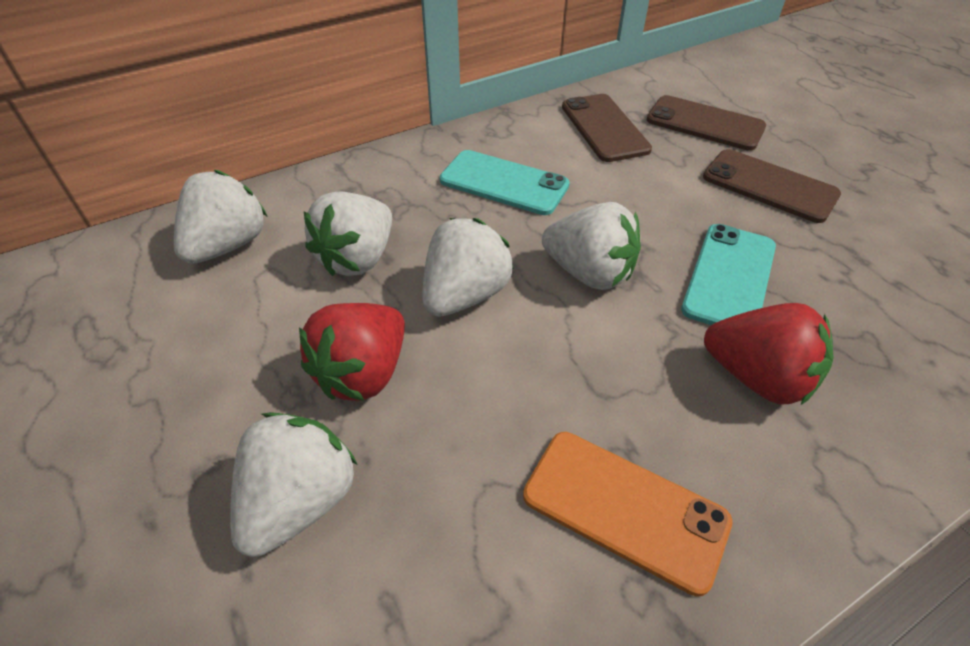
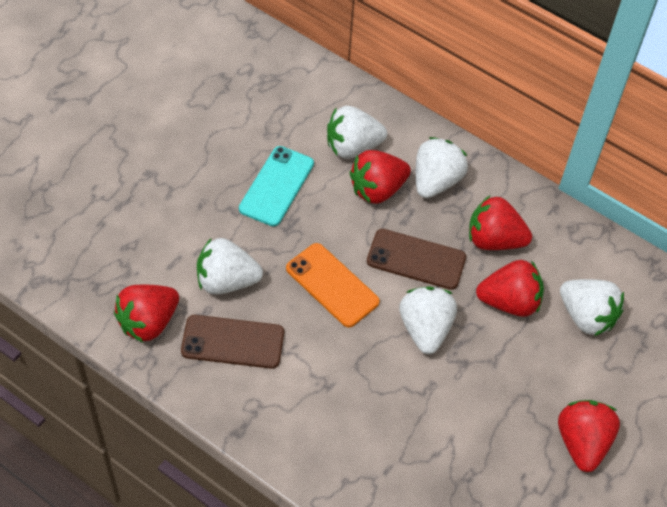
brown phone: [562,94,652,162] [647,95,766,151] [703,149,841,223] = 3 -> [181,315,284,369] [367,229,466,290] = 2
red strawberry: [299,303,405,401] [704,303,833,406] = 2 -> [114,285,179,342] [350,150,411,204] [469,196,532,250] [476,260,544,317] [558,400,620,472] = 5
turquoise phone: [440,150,570,215] [681,224,776,325] = 2 -> [239,146,314,226] = 1

